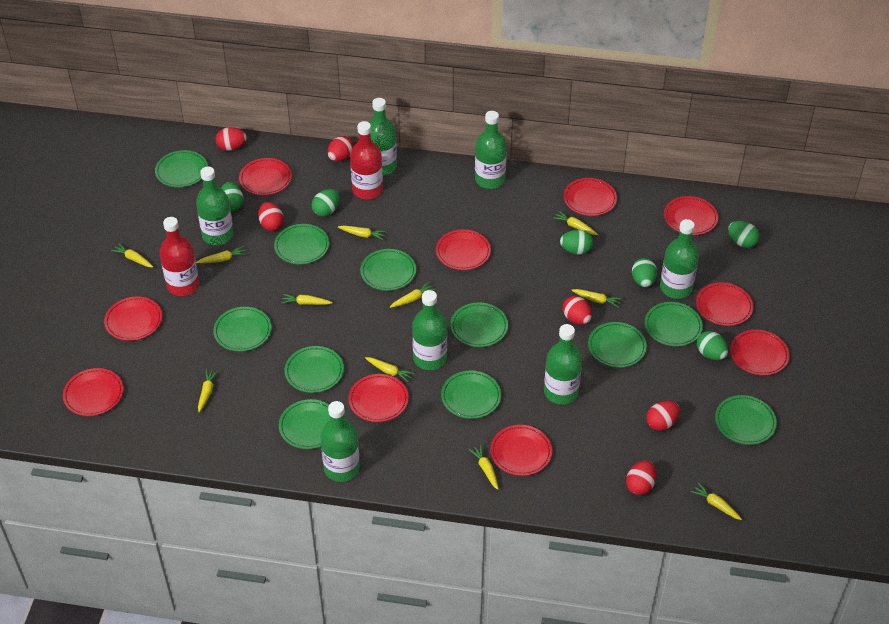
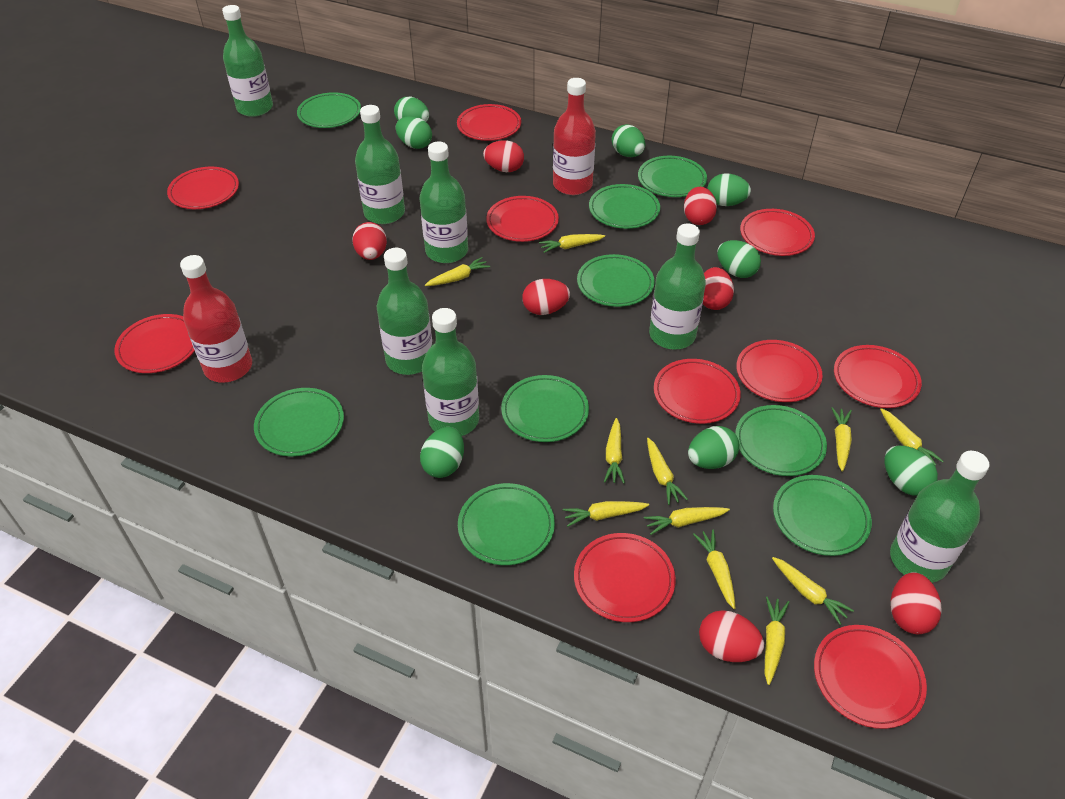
green egg: [221,182,243,211] [312,189,340,217] [560,230,593,255] [632,258,657,287] [697,331,728,360] [728,221,760,248] = 6 -> [394,97,429,122] [395,116,432,149] [420,427,464,478] [612,124,645,157] [688,426,739,469] [707,173,751,206] [717,240,761,278] [884,446,938,496] = 8
green plate: [155,150,208,187] [213,307,272,352] [274,224,329,264] [279,399,330,449] [285,346,344,393] [360,249,416,291] [441,371,501,419] [450,302,508,347] [588,322,647,368] [645,302,703,347] [715,395,777,445] = 11 -> [254,388,344,457] [297,92,361,128] [458,483,555,565] [501,375,589,442] [577,254,655,307] [589,184,660,229] [638,156,707,197] [735,405,827,476] [773,475,872,556] = 9
red egg: [215,127,247,151] [258,202,284,231] [327,136,354,161] [562,296,592,325] [626,460,656,495] [646,401,680,431] = 6 -> [352,222,387,260] [483,140,524,172] [522,279,570,315] [684,187,717,225] [699,610,764,662] [703,267,734,310] [891,572,942,634] = 7

